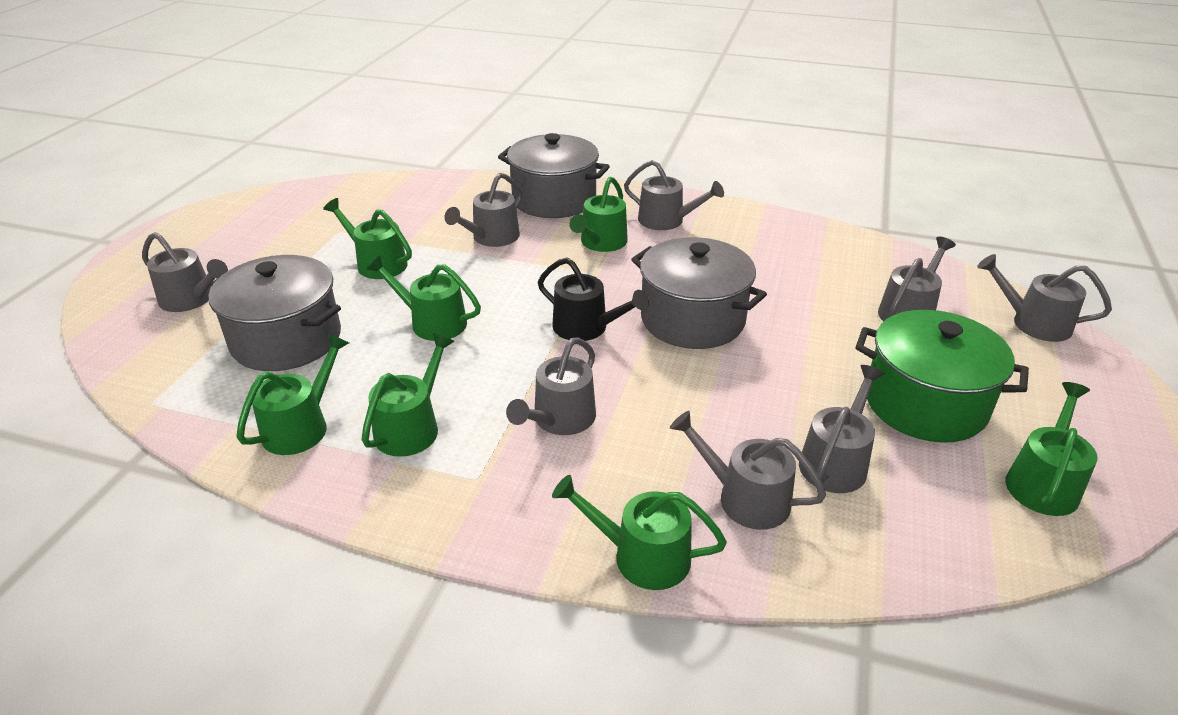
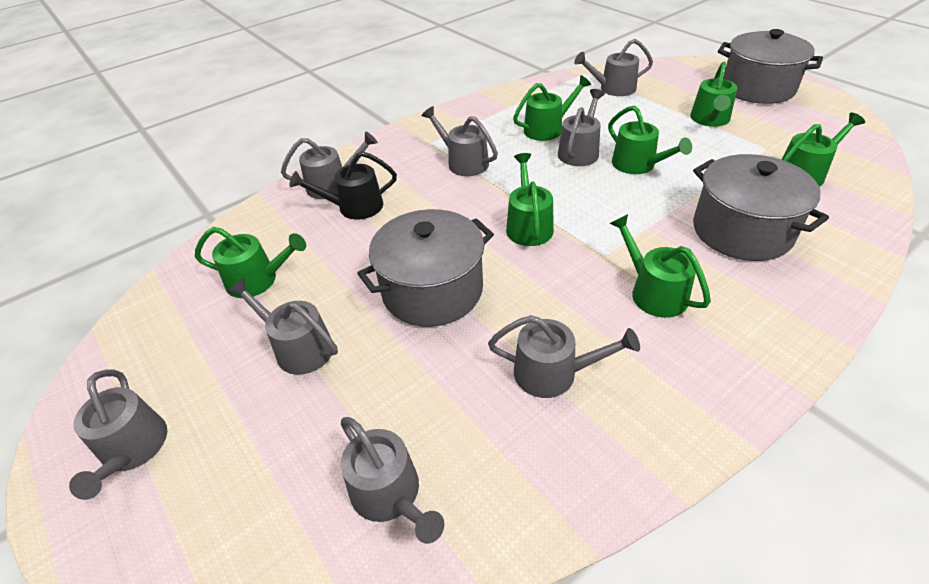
green pot: [856,310,1029,443] = 1 -> none = 0

